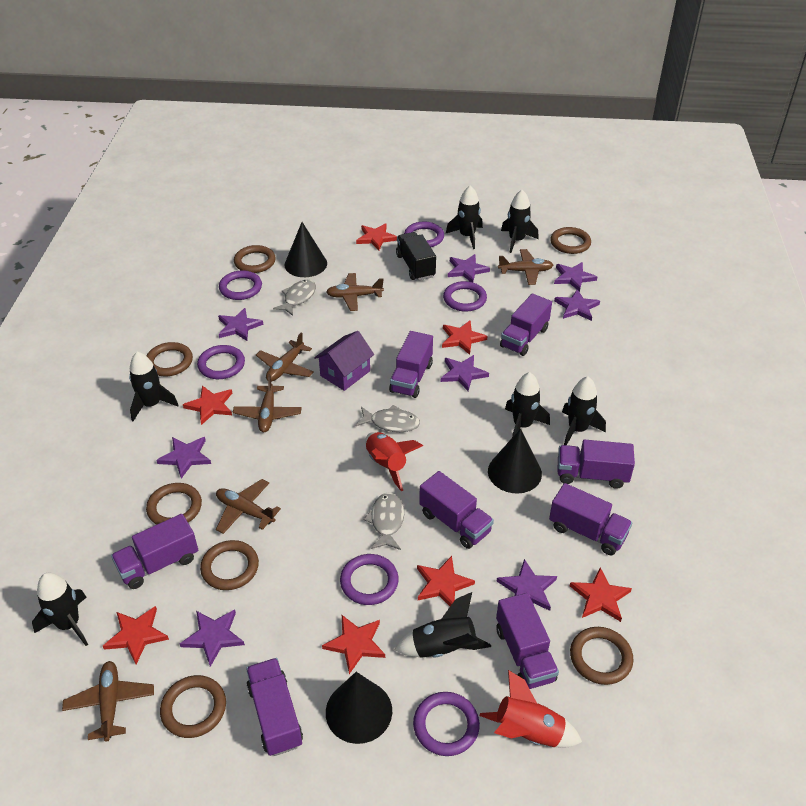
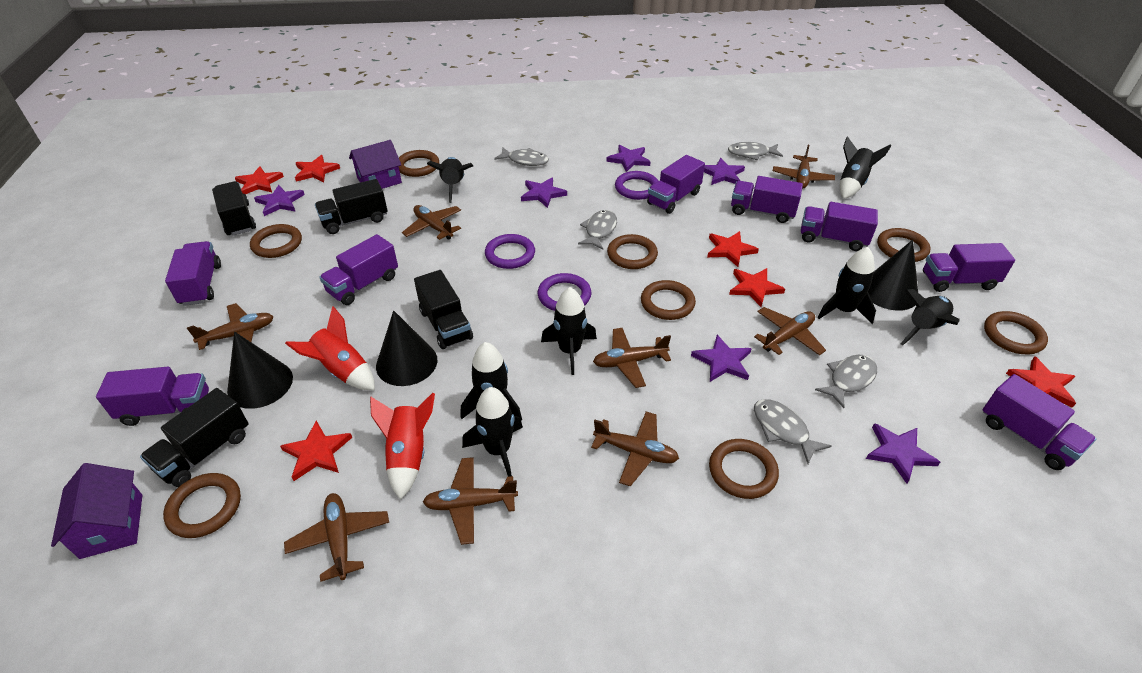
black truck: [396,232,436,281] = 1 -> [140,388,249,487] [212,181,256,235] [315,179,388,234] [414,270,473,349] = 4
brown plane: [62,661,154,742] [216,479,281,534] [233,374,302,432] [256,332,314,382] [326,273,384,311] [498,249,553,285] = 6 -> [187,303,274,350] [284,493,389,582] [402,205,461,240] [423,457,518,545] [591,412,679,486] [593,328,671,388] [754,307,826,355] [773,145,835,189] = 8
brown ring: [146,342,193,376] [146,483,202,525] [160,675,226,738] [200,540,259,590] [234,245,276,273] [550,227,591,254] [570,627,633,685] = 7 -> [163,473,241,538] [250,224,302,258] [399,150,439,177] [607,234,658,269] [641,280,696,320] [709,439,779,499] [877,228,931,262] [984,311,1048,355] = 8
grey fish: [273,280,316,316] [356,405,420,432] [364,492,404,550] = 3 -> [494,147,549,166] [578,210,617,250] [728,142,783,160] [754,399,832,464] [815,355,877,408] = 5
purple house: [314,331,374,391] = 1 -> [51,463,142,559] [349,140,402,189] = 2
purple ring: [197,345,245,379] [219,270,262,300] [340,554,399,605] [404,222,444,247] [413,692,480,756] [443,281,487,312] = 6 -> [485,234,535,269] [538,273,592,311] [615,171,658,200] = 3
purple star: [156,437,211,479] [180,610,245,667] [218,308,264,341] [441,355,489,391] [448,254,490,282] [496,559,557,611] [554,262,597,292] [554,289,600,321] = 8 -> [254,185,305,216] [521,177,567,208] [606,145,651,172] [691,335,752,382] [704,158,745,185] [866,423,940,484] = 6
red star: [103,606,169,664] [183,386,232,425] [322,615,385,674] [356,223,397,251] [417,556,475,606] [442,320,487,355] [570,567,632,622] = 7 -> [235,166,284,194] [280,421,352,481] [295,155,340,182] [707,231,759,267] [729,268,785,307] [1006,356,1076,408] = 6

